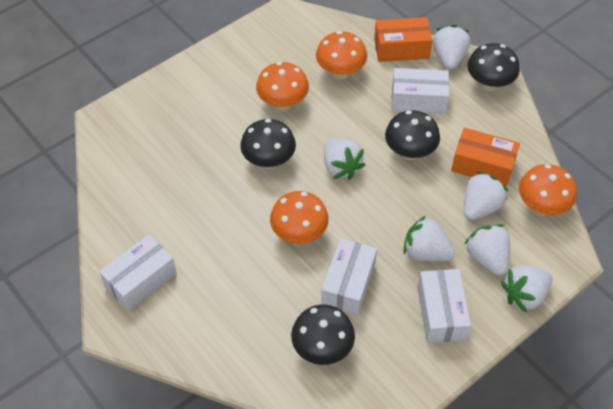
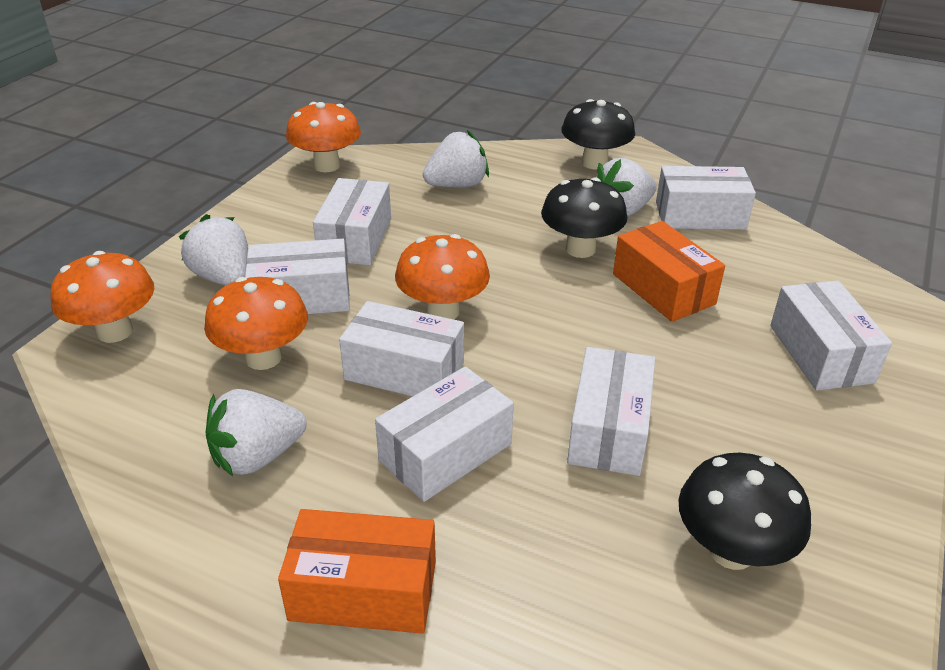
black mushroom: [240,119,296,169] [291,304,355,365] [385,110,440,160] [467,43,520,91] = 4 -> [541,177,627,258] [561,99,635,169] [679,453,811,570] = 3
white box: [99,235,177,311] [321,238,377,316] [392,68,449,114] [417,269,471,343] = 4 -> [245,239,350,314] [313,178,391,265] [339,301,464,396] [375,366,514,502] [567,347,655,476] [656,166,756,230] [770,281,892,391] = 7
white strawberry: [324,138,365,180] [403,216,455,262] [433,25,470,69] [464,171,508,220] [464,224,510,276] [501,265,553,313] = 6 -> [179,214,248,286] [206,389,306,477] [423,130,489,187] [596,158,657,217] = 4

